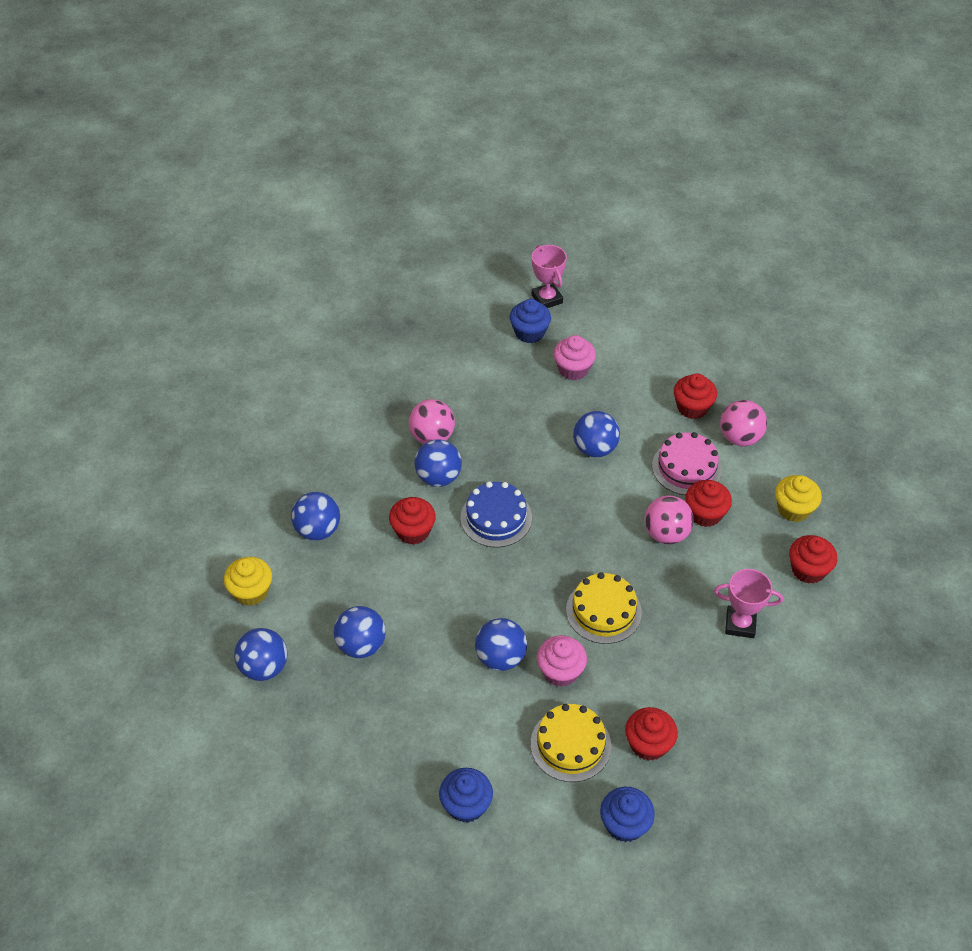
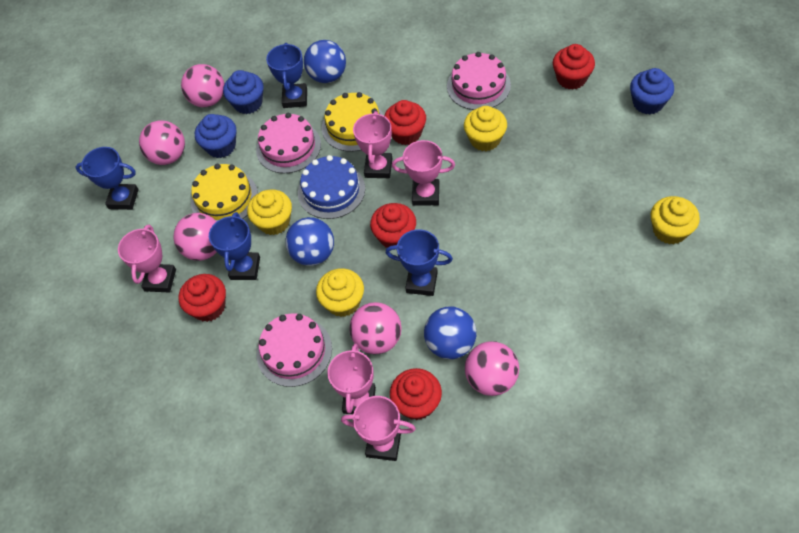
blue ball: [234,628,287,681] [291,492,340,541] [333,606,386,658] [414,439,462,487] [475,618,527,671] [573,411,620,457] = 6 -> [285,217,334,266] [304,40,346,83] [424,306,476,359] = 3
blue trophy: none = 0 -> [75,147,138,210] [209,212,260,280] [266,43,307,108] [386,229,453,296] = 4
pink ball: [409,399,455,444] [644,495,694,544] [720,400,767,446] = 3 -> [139,120,185,165] [173,213,217,261] [181,64,224,107] [349,302,401,355] [465,341,519,396] = 5
pink cake: [652,432,722,495] = 1 -> [256,113,321,173] [257,313,332,387] [447,52,511,110] = 3
pink cupcake: [537,635,587,687] [553,335,596,380] = 2 -> none = 0
pink trophy: [532,245,567,308] [714,569,783,638] = 2 -> [118,225,176,292] [327,343,376,414] [341,396,416,461] [353,111,392,178] [392,140,455,206] = 5
yellow cupcake: [224,557,272,606] [775,475,822,522] = 2 -> [247,189,292,235] [316,268,364,317] [464,106,507,151] [651,196,700,244] = 4

